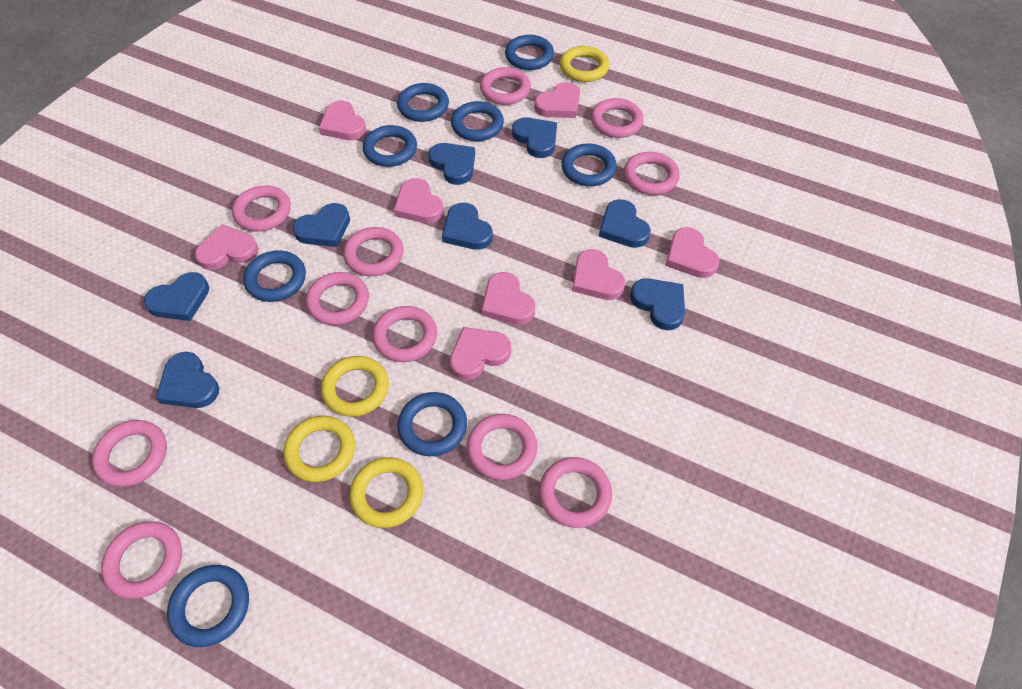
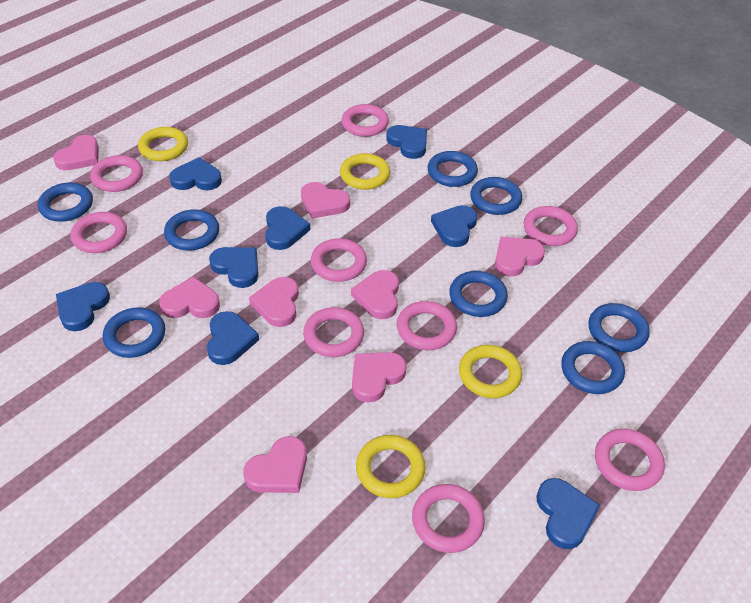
pink ring: [92,420,167,487] [101,521,182,599] [232,185,291,232] [306,272,369,325] [343,227,404,276] [372,306,437,362] [467,414,537,480] [480,67,531,105] [539,457,612,528] [591,98,644,138] [624,152,680,195] = 11 -> [70,212,127,253] [90,155,143,192] [303,307,364,357] [311,238,367,282] [342,104,389,137] [397,301,457,350] [412,484,485,553] [523,206,578,246] [595,429,665,491] = 9

